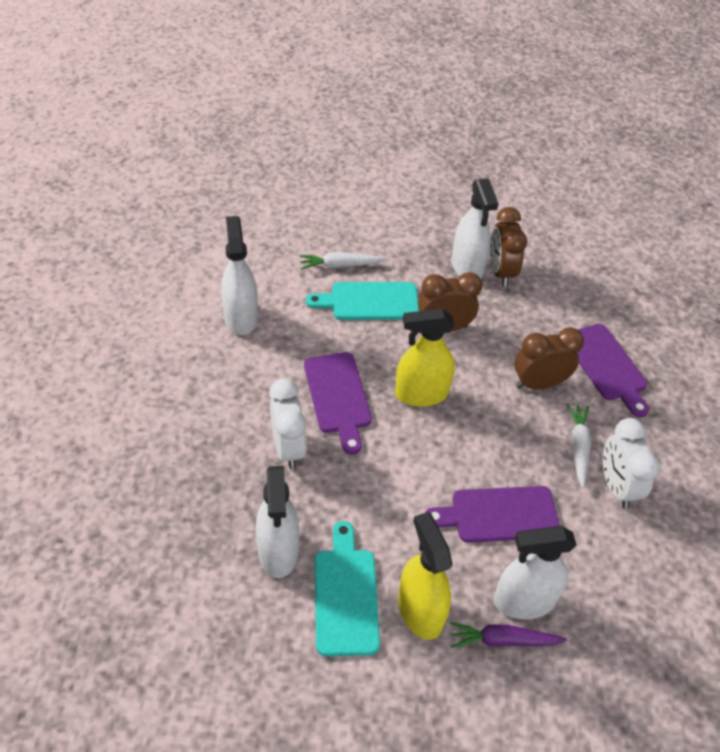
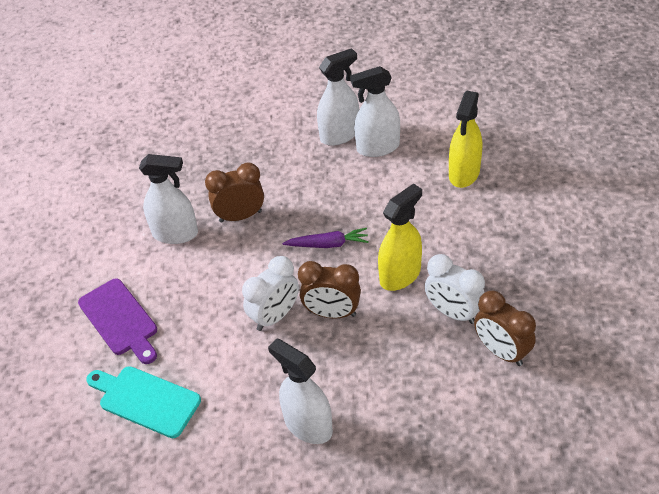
purple cutting board: [304,352,372,455] [425,486,560,543] [577,324,649,417] = 3 -> [78,278,157,364] = 1
turquoise cutting board: [306,282,419,320] [314,521,380,656] = 2 -> [86,366,201,438] = 1
white carrot: [299,252,386,270] [567,404,591,488] = 2 -> none = 0

